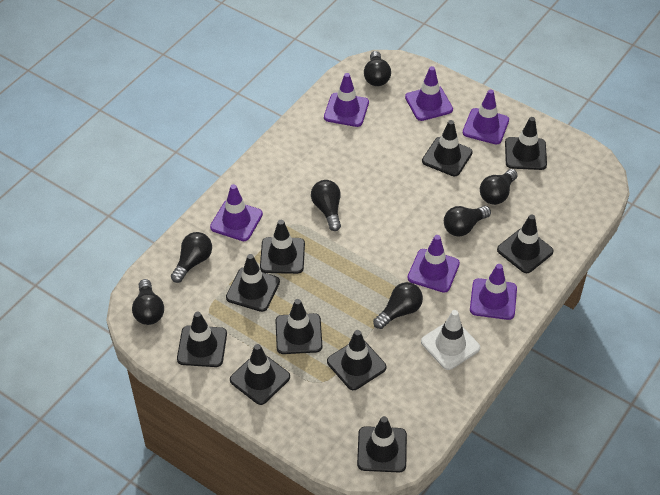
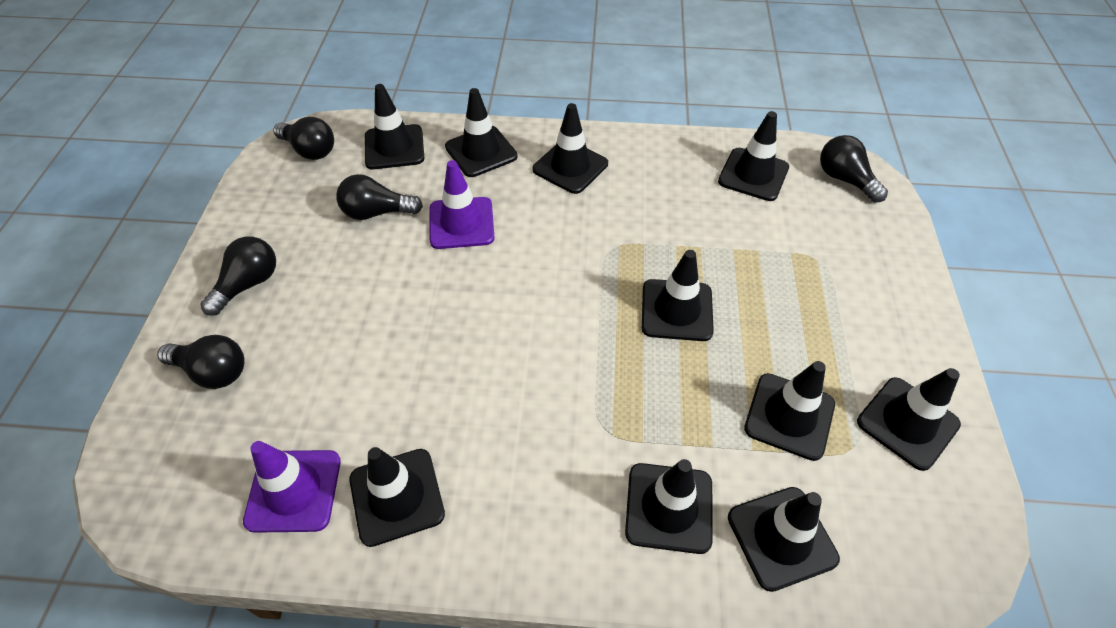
black light bulb: [132,279,164,325] [171,232,212,283] [311,180,341,231] [364,51,391,86] [373,282,423,329] [444,206,491,236] [480,169,518,205] = 7 -> [157,335,245,389] [200,236,276,316] [273,117,334,160] [336,174,423,220] [820,135,888,203] = 5
purple traffic cone: [210,184,263,241] [324,73,369,127] [405,66,453,121] [408,235,460,293] [463,89,509,144] [470,264,517,320] = 6 -> [243,441,341,533] [430,160,495,249] = 2
white traffic cone: [421,310,480,370] = 1 -> none = 0

